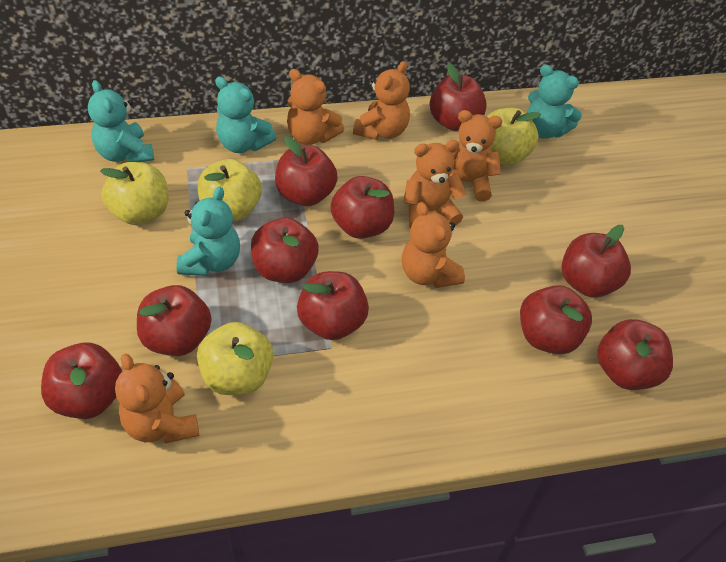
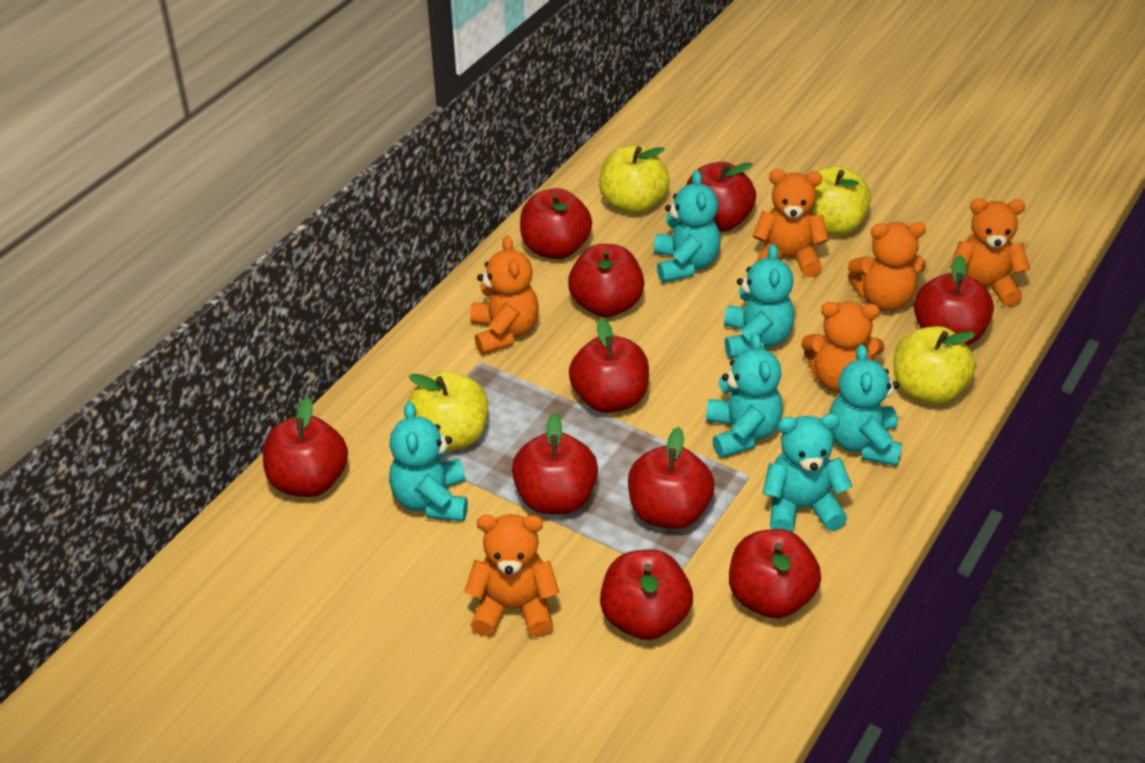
turquoise teddy bear: [88,80,154,162] [176,186,240,276] [215,76,276,153] [527,64,582,139] = 4 -> [389,401,468,521] [654,170,720,282] [706,333,783,458] [724,244,794,358] [762,413,852,532] [829,344,902,466] = 6

